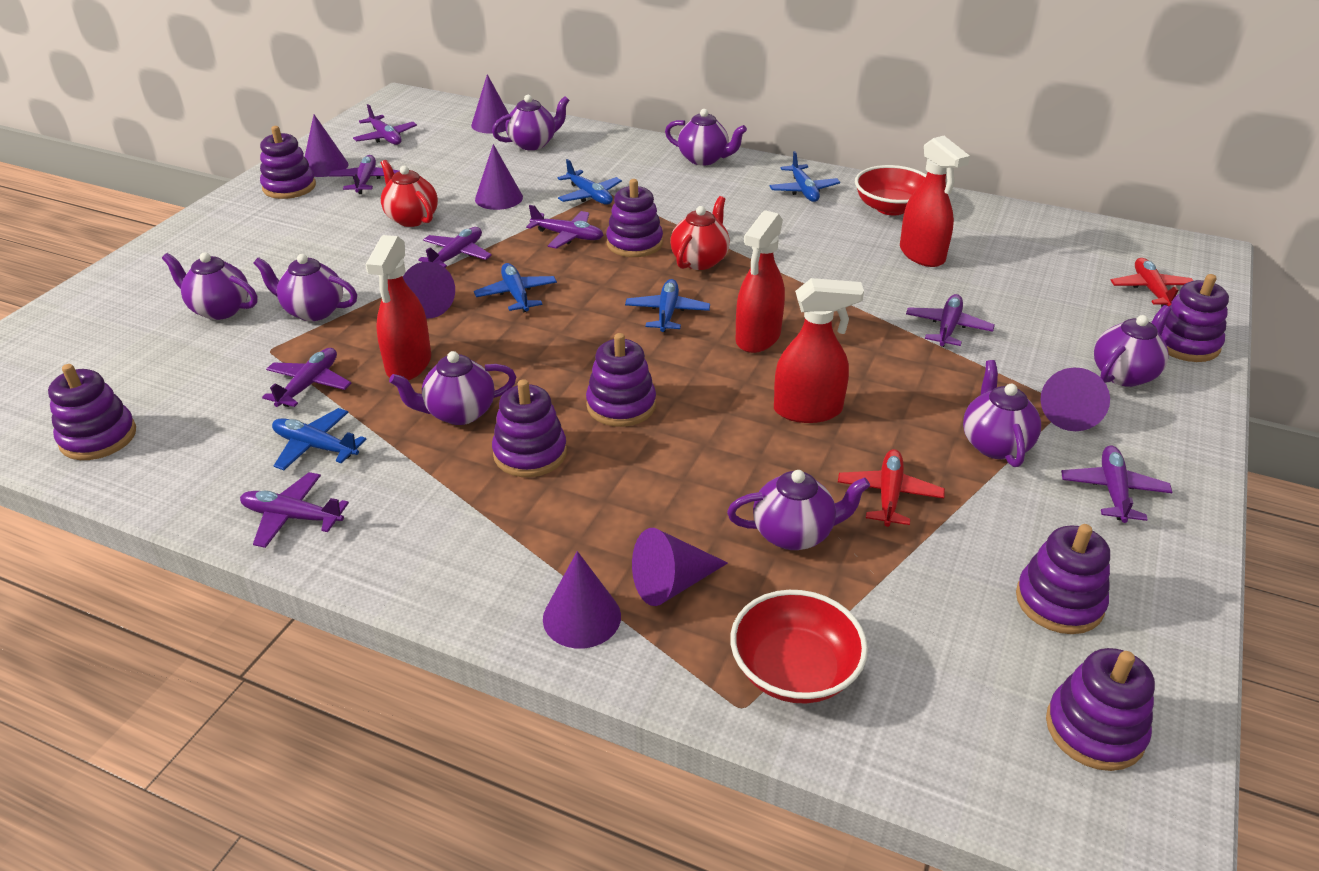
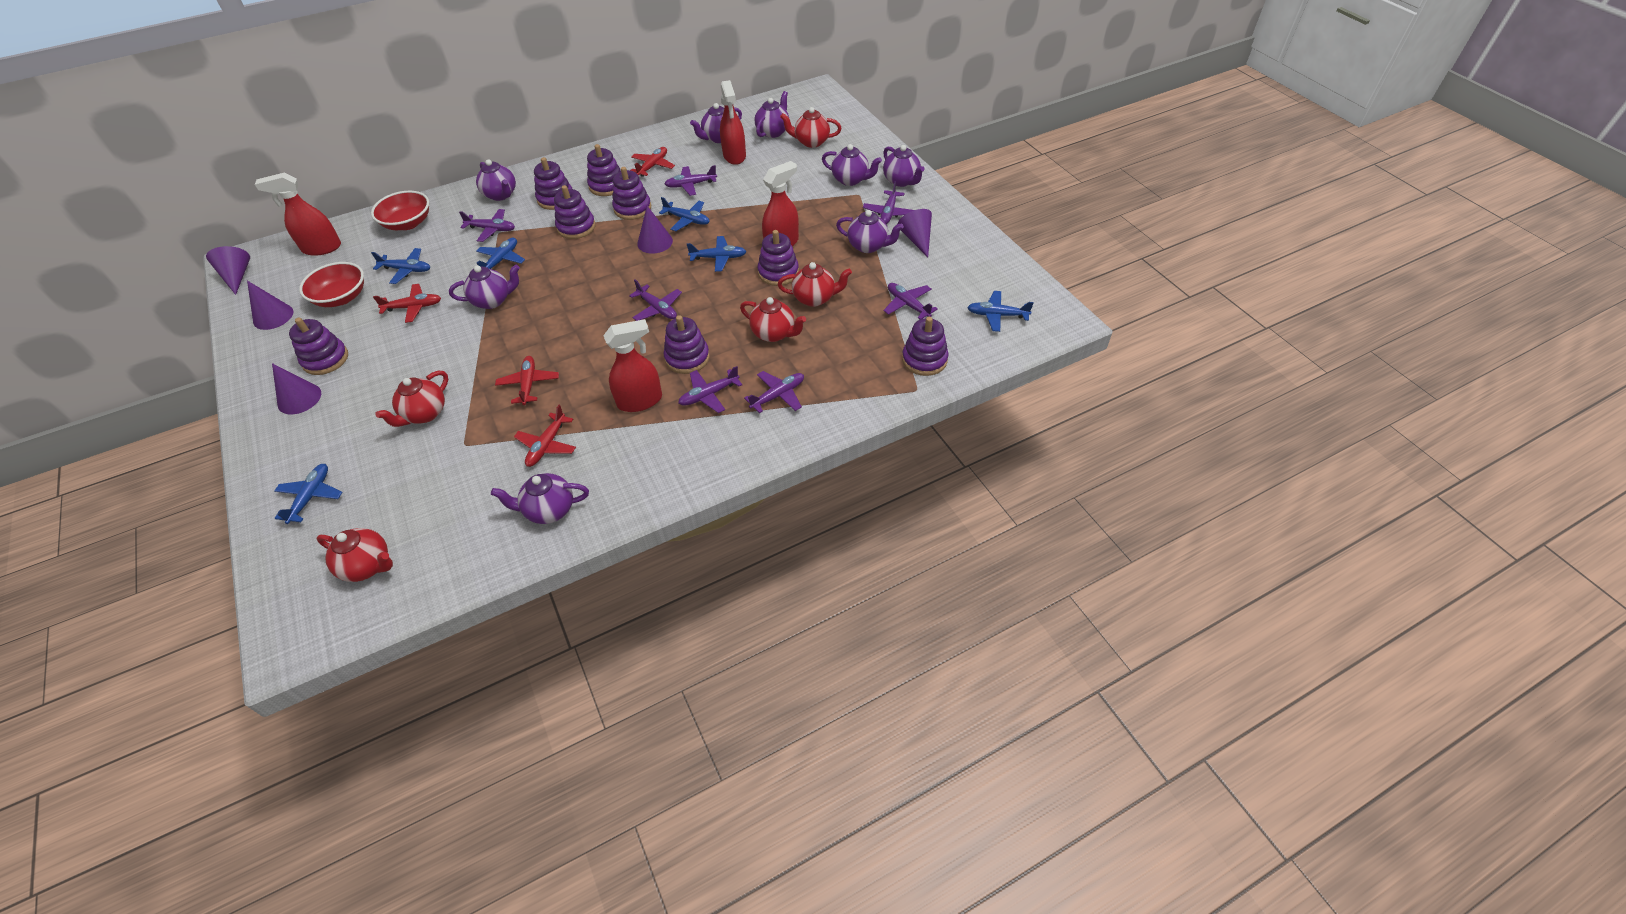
blue plane: [272,408,367,470] [474,263,557,312] [557,159,622,205] [625,279,710,332] [770,151,840,202] = 5 -> [274,464,342,524] [371,248,430,284] [473,238,525,269] [659,197,710,231] [687,236,747,272] [967,291,1034,332] = 6
purple cone: [305,114,349,177] [403,262,455,319] [471,74,509,133] [475,144,523,210] [543,551,621,649] [632,528,728,606] [1041,367,1110,431] = 7 -> [206,246,250,295] [247,281,293,330] [272,363,321,414] [637,206,673,254] [898,209,932,257] = 5
purple plane: [240,472,349,548] [262,348,351,407] [329,155,400,194] [353,104,417,145] [418,227,492,268] [526,205,604,249] [906,294,995,347] [1061,446,1172,523] = 8 -> [459,209,515,242] [629,279,682,321] [665,165,717,196] [678,366,742,413] [744,371,804,413] [863,181,914,224] [884,283,938,319] = 7
red plane: [838,449,945,527] [1110,258,1194,308] = 2 -> [373,284,441,323] [495,356,559,405] [514,405,576,467] [630,147,675,177] = 4
red teapot: [381,160,438,227] [670,196,730,270] = 2 -> [316,528,393,582] [375,371,448,427] [740,297,806,342] [778,262,852,307] [780,107,842,148] = 5

